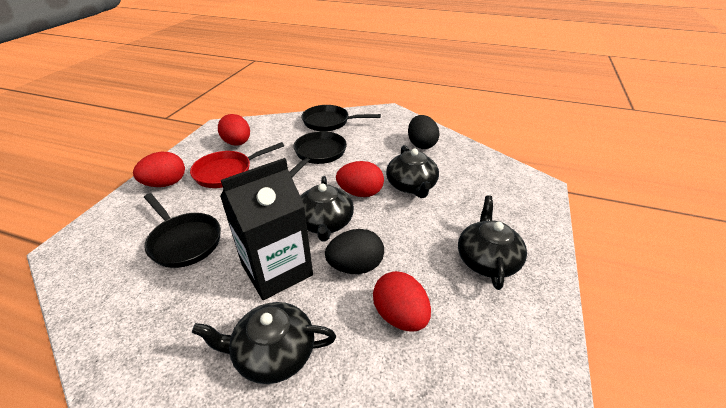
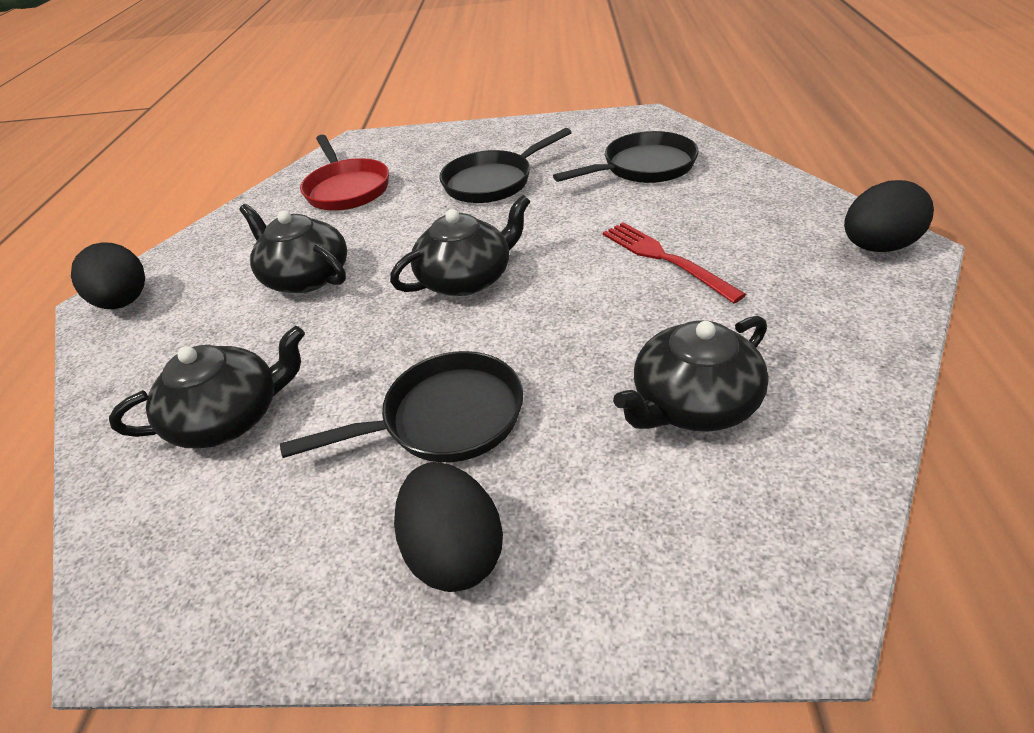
black carton: [220,158,313,300] = 1 -> none = 0
black egg: [325,229,384,274] [408,115,440,149] = 2 -> [71,242,145,309] [394,462,503,592] [844,180,934,252] = 3
red egg: [133,152,185,187] [218,114,250,146] [336,161,384,197] [373,271,431,331] = 4 -> none = 0
red fork: none = 0 -> [603,222,746,303] = 1

